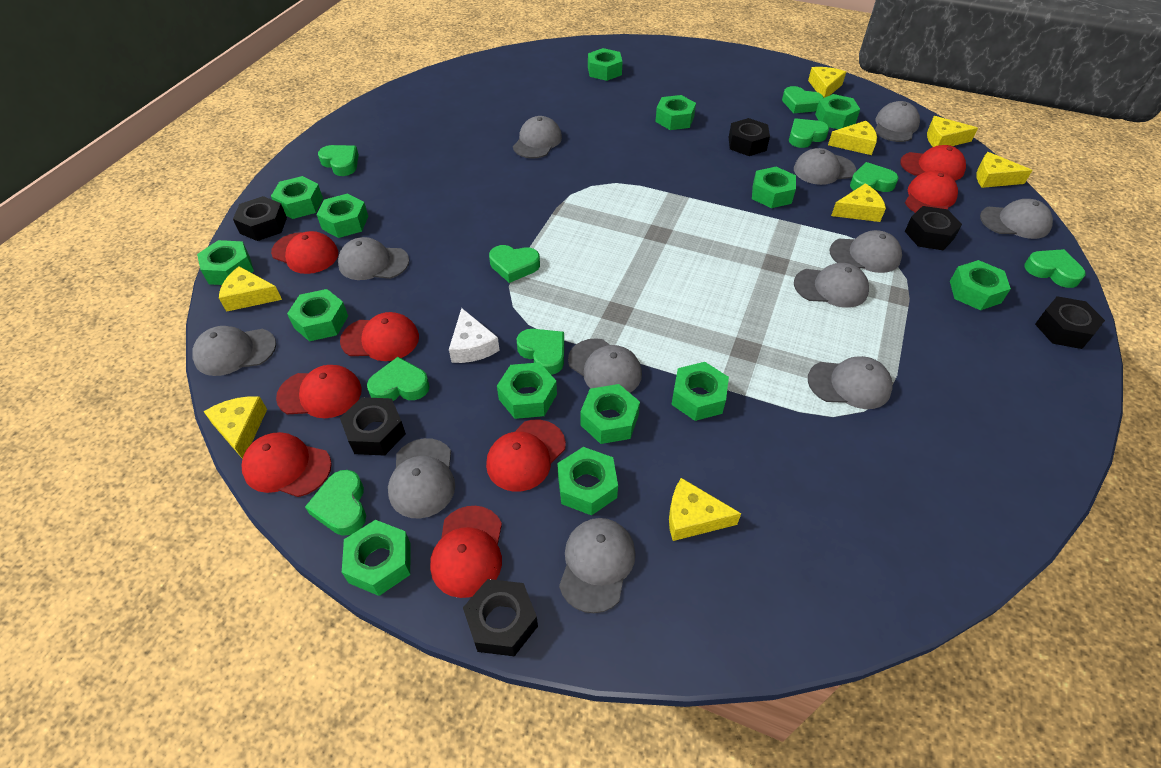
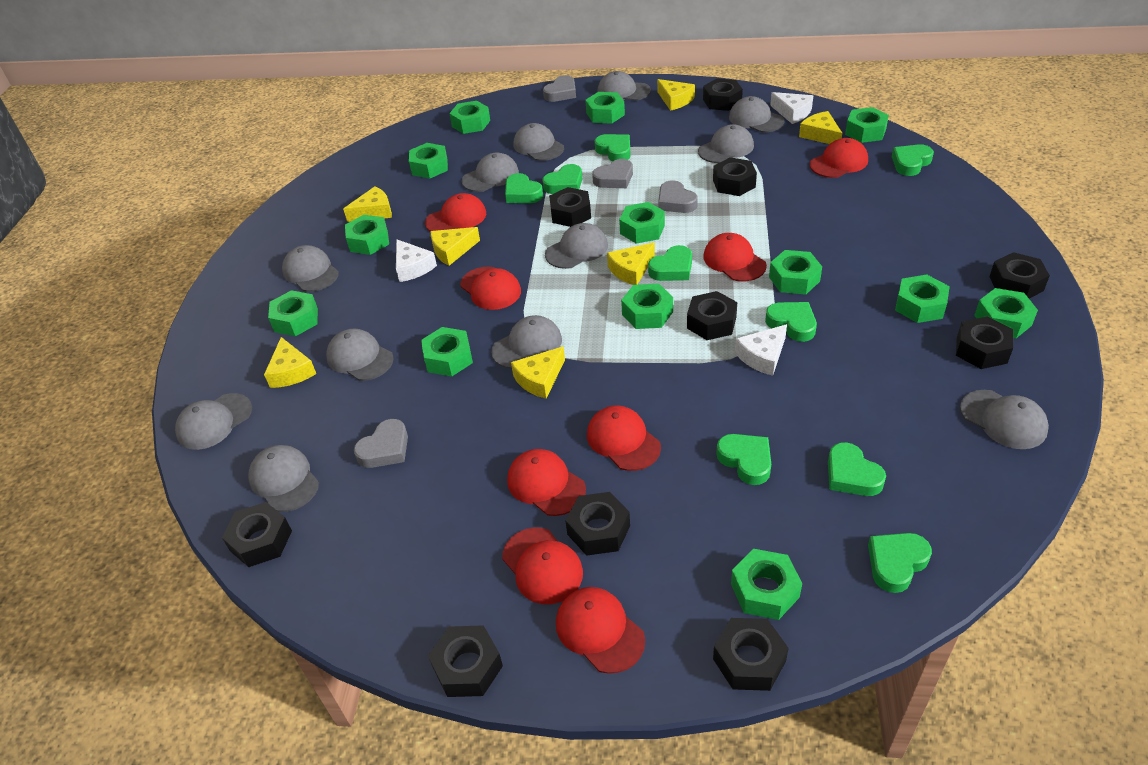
black nut: [233,196,287,241] [340,397,406,456] [463,579,538,656] [729,118,770,156] [905,206,962,250] [1035,296,1105,349] = 6 -> [222,502,292,567] [428,625,503,697] [549,187,591,227] [565,492,630,556] [687,291,737,340] [703,78,743,111] [713,157,757,196] [713,618,789,691] [956,316,1013,369] [989,252,1050,299] = 10
green nut: [197,240,254,285] [271,176,323,219] [287,289,348,341] [317,193,368,238] [342,520,410,596] [497,362,557,419] [557,447,618,516] [580,384,640,444] [588,48,623,81] [655,95,696,130] [671,362,729,421] [752,167,796,208] [815,94,860,129] [950,260,1011,310] = 14 -> [268,290,318,336] [345,215,389,255] [409,143,448,179] [421,327,473,377] [449,101,490,134] [585,92,625,124] [619,202,665,244] [621,284,673,329] [731,549,802,620] [769,250,822,295] [845,107,889,143] [895,274,950,323] [974,288,1038,338] = 13
grey heart: none = 0 -> [354,419,408,468] [543,75,576,102] [592,159,633,188] [658,180,698,213] = 4
white cheese: [449,308,500,363] = 1 -> [396,239,437,282] [735,324,787,376] [770,92,813,124] = 3
yellow cheese: [203,396,267,459] [219,266,282,312] [669,478,741,541] [808,67,846,98] [828,121,877,155] [831,183,886,222] [927,116,978,147] [976,152,1032,188] = 8 -> [264,337,316,388] [343,186,392,222] [431,227,480,266] [511,346,565,399] [607,242,655,285] [657,79,695,111] [799,111,842,144] = 7

